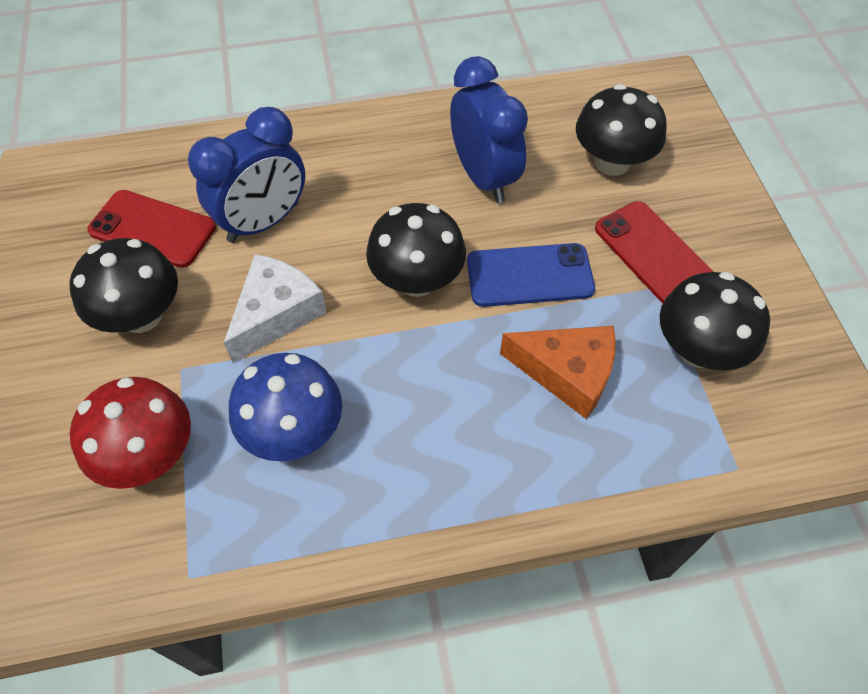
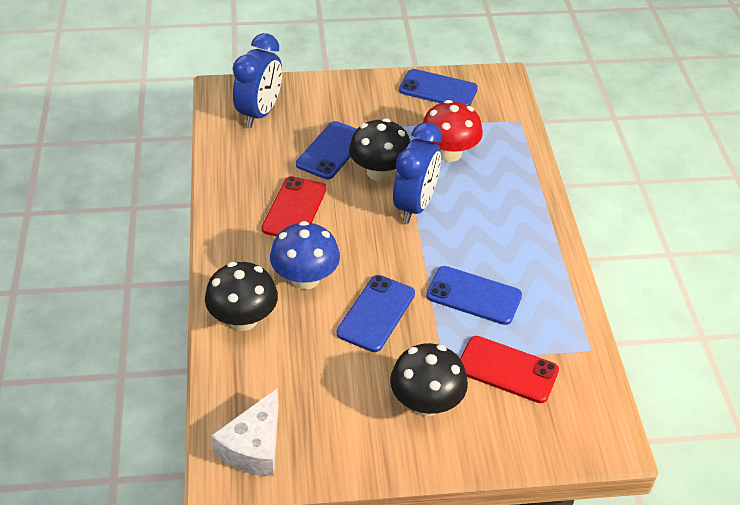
black mushroom: [69,238,178,333] [366,203,466,297] [576,84,667,176] [660,272,770,371] = 4 -> [205,262,278,331] [349,119,410,181] [390,343,468,416] = 3
blue phone: [467,243,595,307] = 1 -> [296,121,357,179] [337,275,415,352] [399,69,478,106] [426,266,522,325] = 4
orange cheese: [500,326,616,419] = 1 -> none = 0

